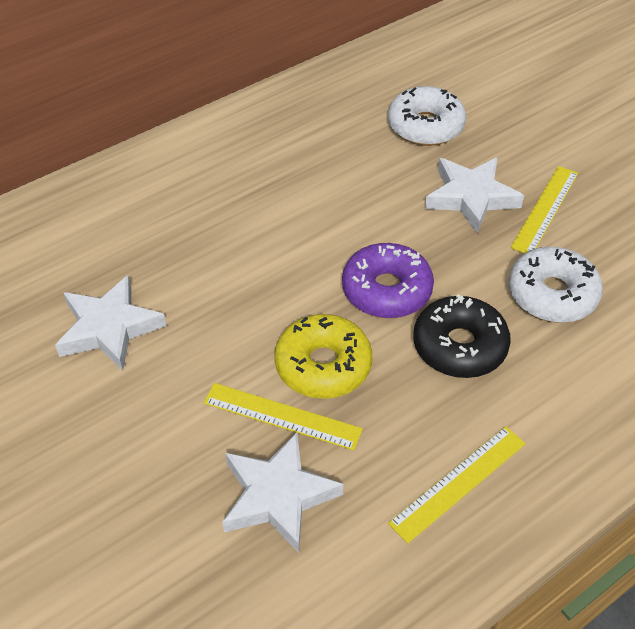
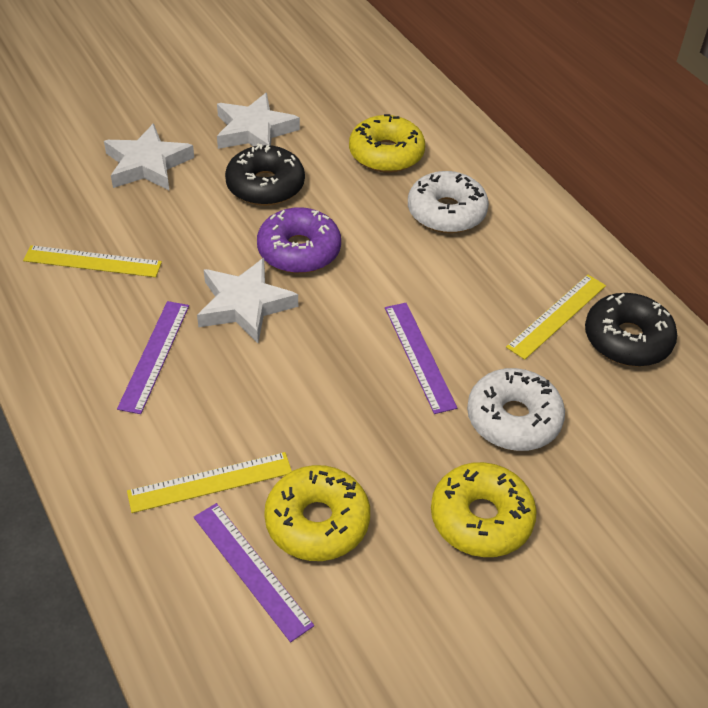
black donut: [413,294,511,378] = 1 -> [225,144,305,206] [585,293,677,367] = 2
purple ruler: none = 0 -> [117,301,189,414] [194,503,314,642] [385,303,457,414] = 3
yellow donut: [274,314,372,399] = 1 -> [264,465,370,561] [349,114,425,173] [431,462,537,557] = 3

